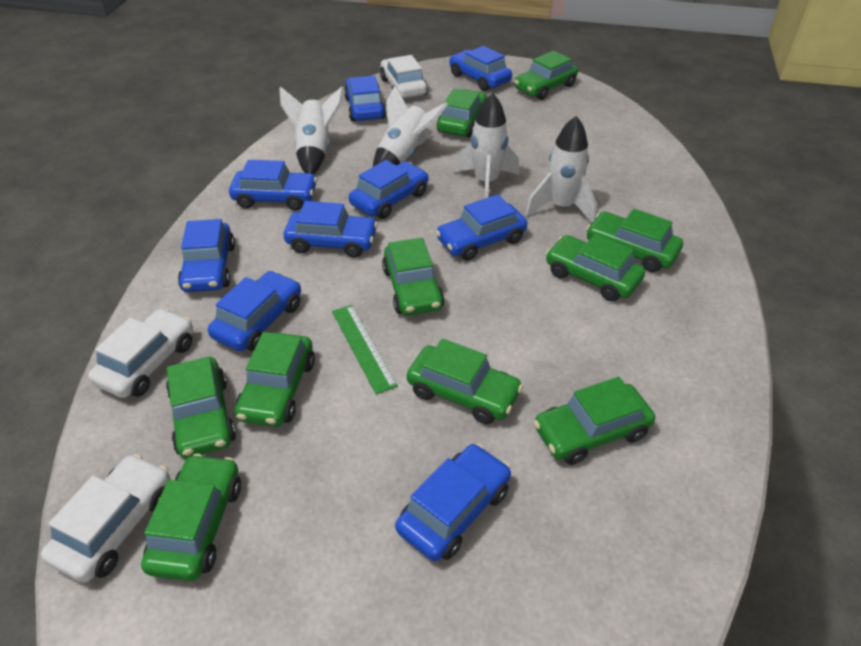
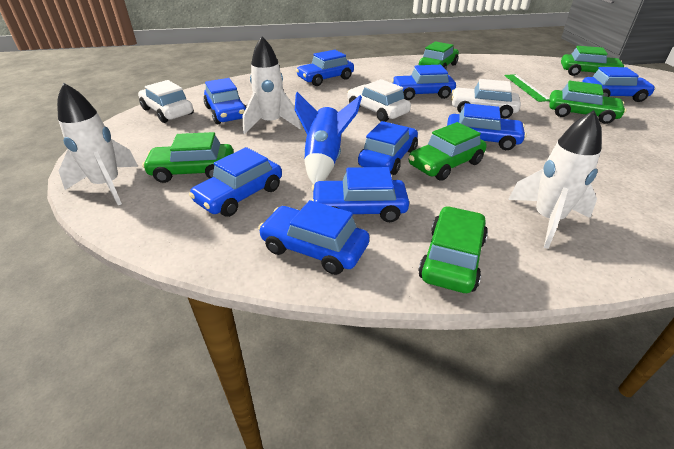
blue rocket: none = 0 -> [295,92,362,185] = 1
green car: [141,454,241,581] [166,357,236,458] [235,332,315,427] [382,238,445,316] [407,338,523,424] [437,88,487,137] [514,51,578,100] [534,377,655,465] [546,234,645,301] [586,209,683,272] = 10 -> [142,132,234,183] [409,122,487,181] [418,41,459,70] [418,206,488,293] [549,81,627,124] [561,46,626,76] = 6
white rocket: [279,86,344,174] [373,86,448,167] [454,93,519,199] [525,116,597,223] = 4 -> [57,83,138,205] [243,36,301,134] [508,110,602,249] = 3

